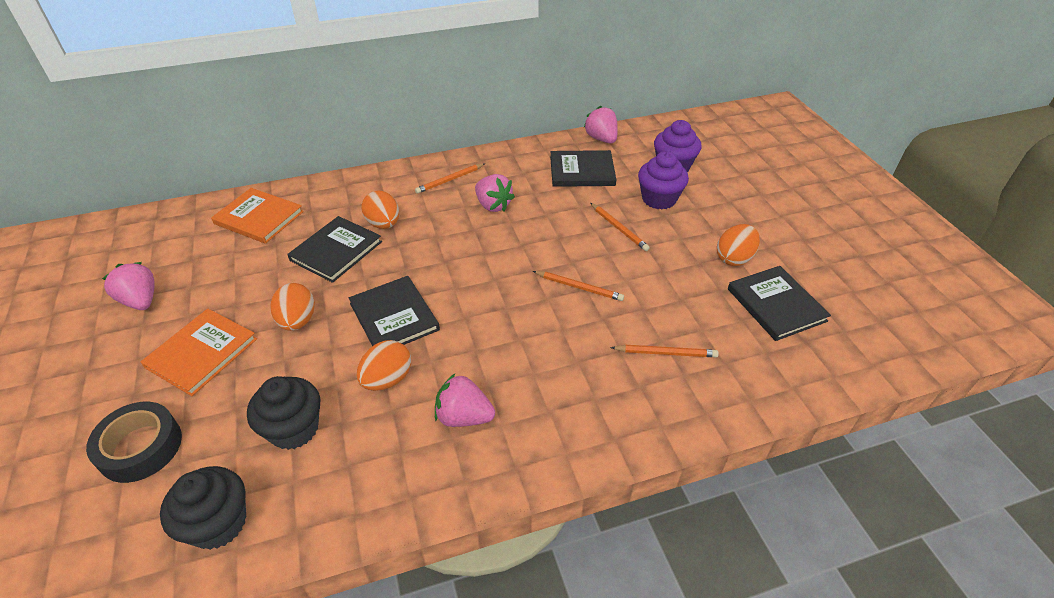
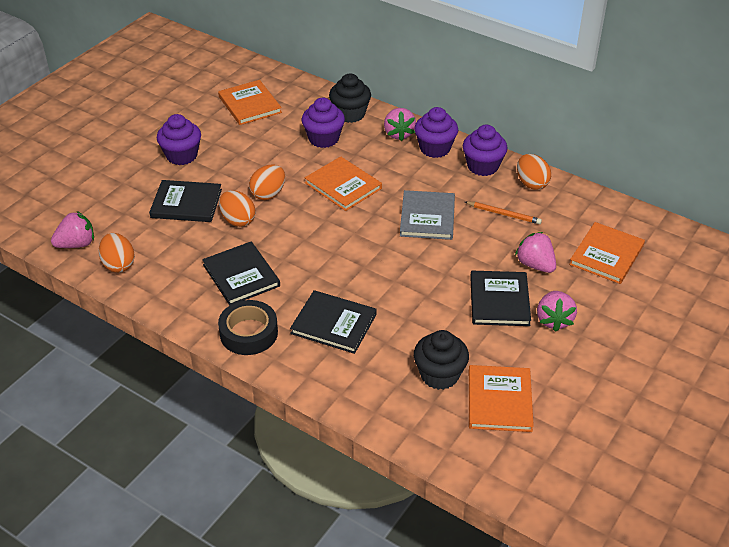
grey book: none = 0 -> [400,190,455,240] = 1
orange book: [141,309,257,396] [211,188,304,244] = 2 -> [218,80,282,125] [305,156,382,211] [469,365,534,432] [569,222,645,284] = 4
orange pencil: [415,163,486,194] [533,271,624,301] [590,203,650,251] [610,345,719,357] = 4 -> [465,201,542,224] = 1
purple cupcake: [638,151,689,210] [654,120,701,172] = 2 -> [157,114,201,165] [302,98,345,148] [414,107,458,158] [463,125,508,176] = 4

